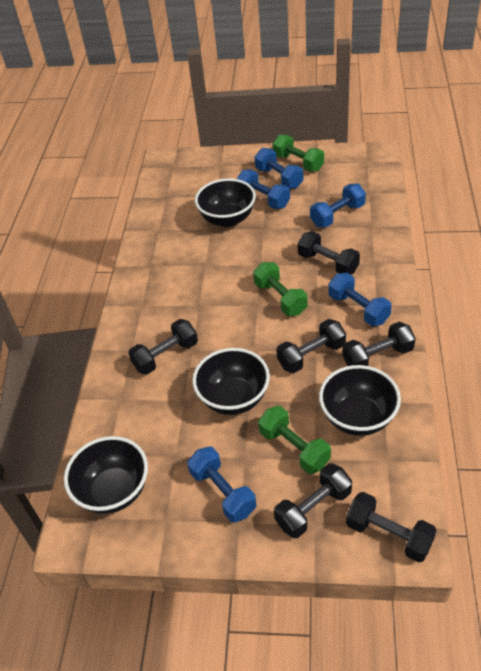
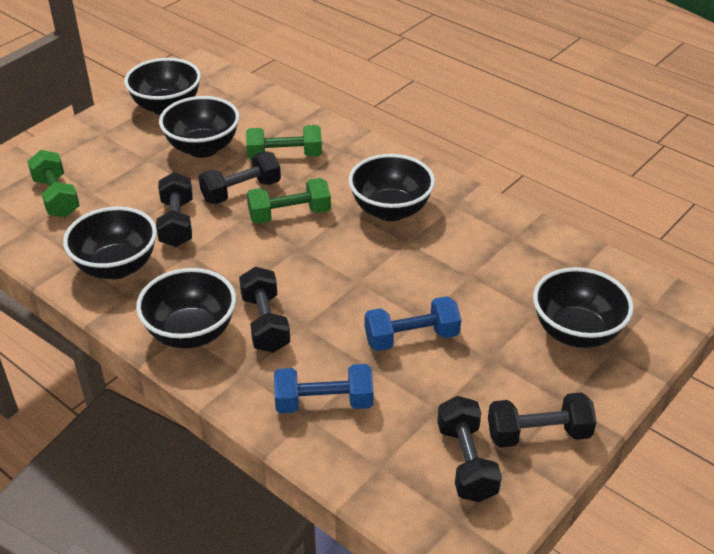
black bowl: [64,436,148,514] [192,348,270,415] [195,178,256,227] [319,365,401,436] = 4 -> [63,206,157,279] [124,58,201,115] [136,268,236,349] [159,96,240,158] [349,154,435,221] [533,267,634,348] = 6
black dumbbell: [128,319,198,375] [274,463,352,538] [276,319,346,373] [298,231,360,275] [343,322,415,366] [346,492,436,562] = 6 -> [156,172,193,247] [199,151,281,204] [239,267,290,353] [437,396,502,502] [488,392,597,448] = 5
blue dumbbell: [187,447,256,523] [237,170,290,209] [255,148,303,189] [310,184,366,227] [328,273,392,326] = 5 -> [274,364,373,413] [365,296,461,351] = 2

